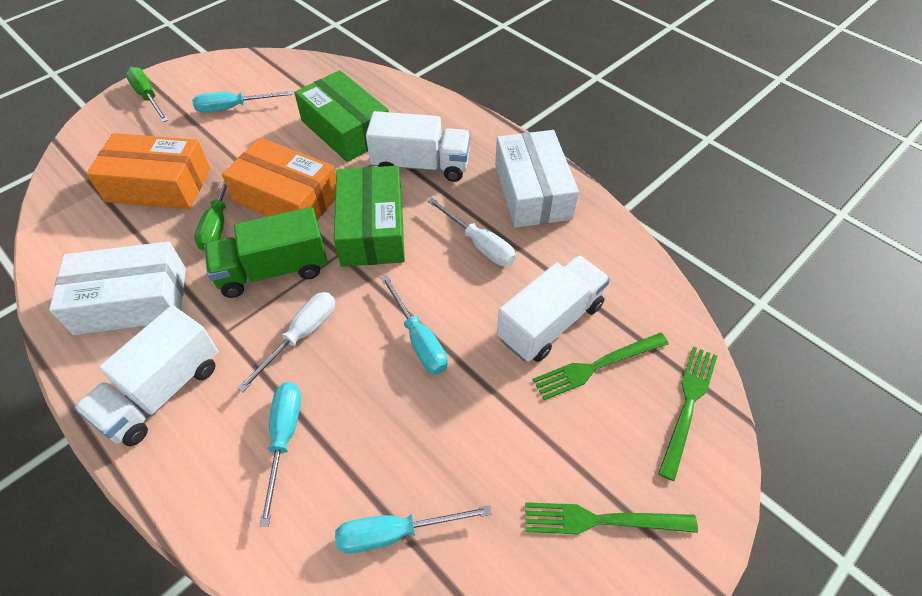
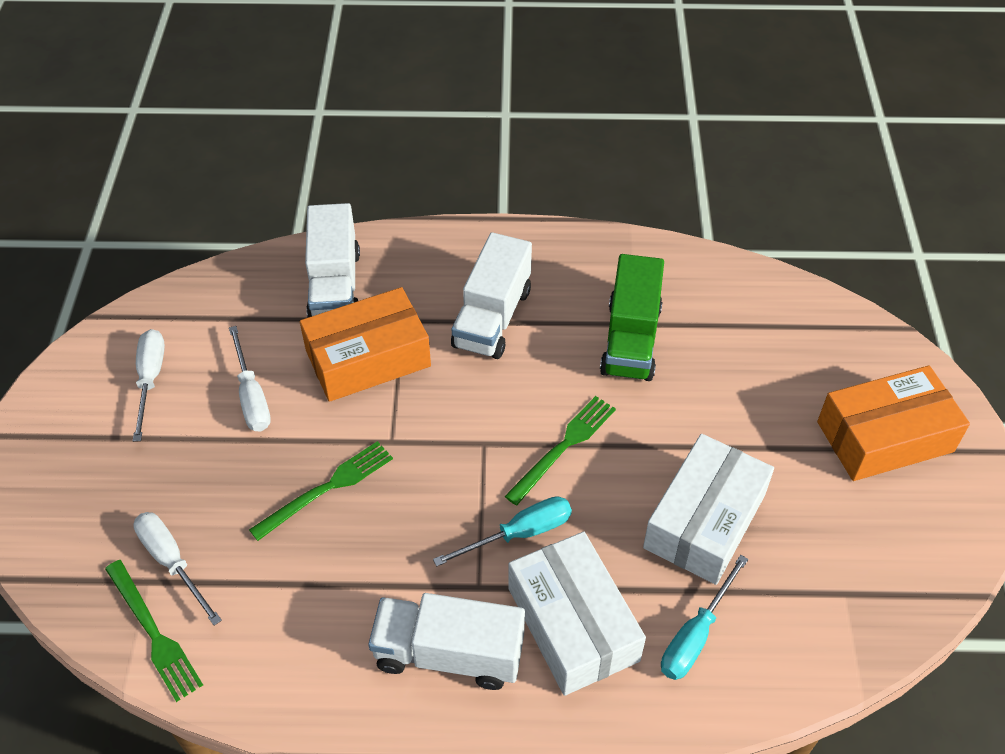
green box: [294,70,389,162] [334,166,405,267] = 2 -> none = 0
green screwdriver: [125,67,168,122] [194,165,230,251] = 2 -> none = 0
turquoise screwdriver: [192,91,292,113] [259,382,301,527] [335,505,492,553] [380,275,448,374] = 4 -> [433,496,572,566] [661,555,748,680] = 2
white screwdriver: [237,292,335,392] [428,198,516,266] = 2 -> [133,329,165,442] [133,512,222,626] [229,326,271,431] = 3

